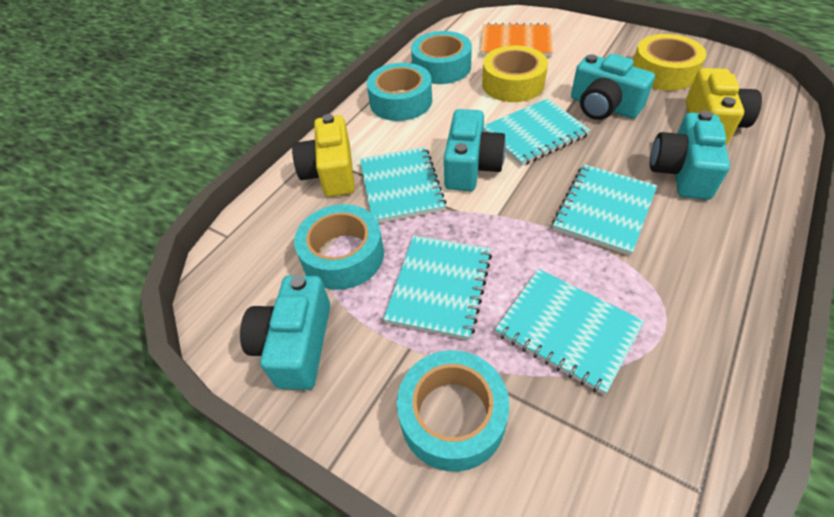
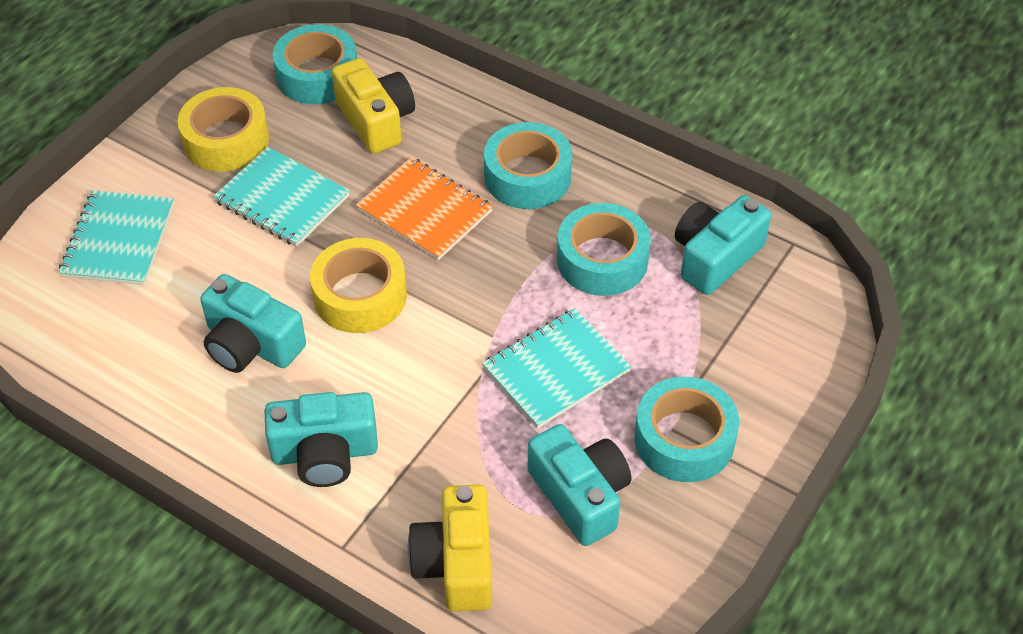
turquoise notebook: [360,147,446,223] [383,236,492,340] [483,98,591,166] [495,269,644,395] [552,164,657,256] = 5 -> [59,190,174,285] [213,147,350,247] [482,308,631,428] = 3

